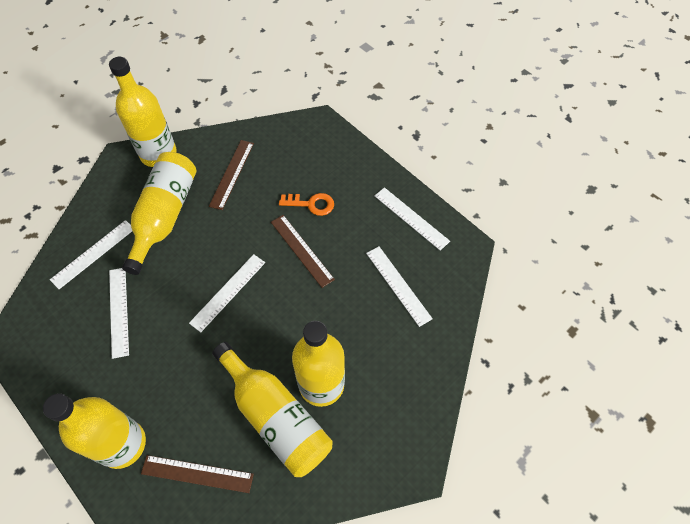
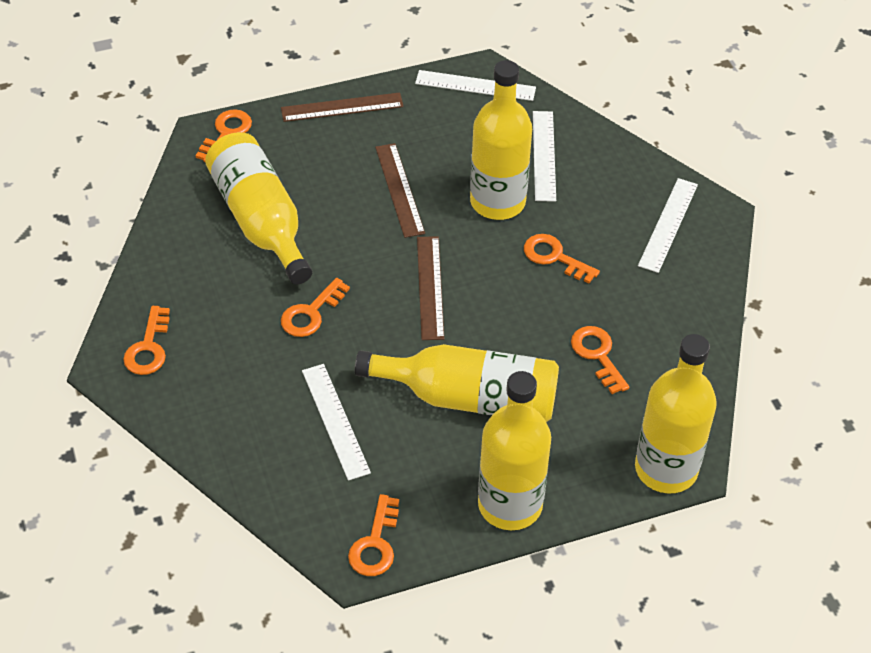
orange key: [279,193,334,216] = 1 -> [123,306,170,375] [195,109,252,162] [281,278,350,337] [348,494,399,576] [524,234,600,283] [571,326,629,394] = 6
white ruler: [50,220,132,289] [109,268,129,359] [189,254,265,332] [366,246,433,327] [375,187,450,251] = 5 -> [302,364,371,481] [415,70,536,101] [533,111,556,202] [638,178,698,273] = 4

